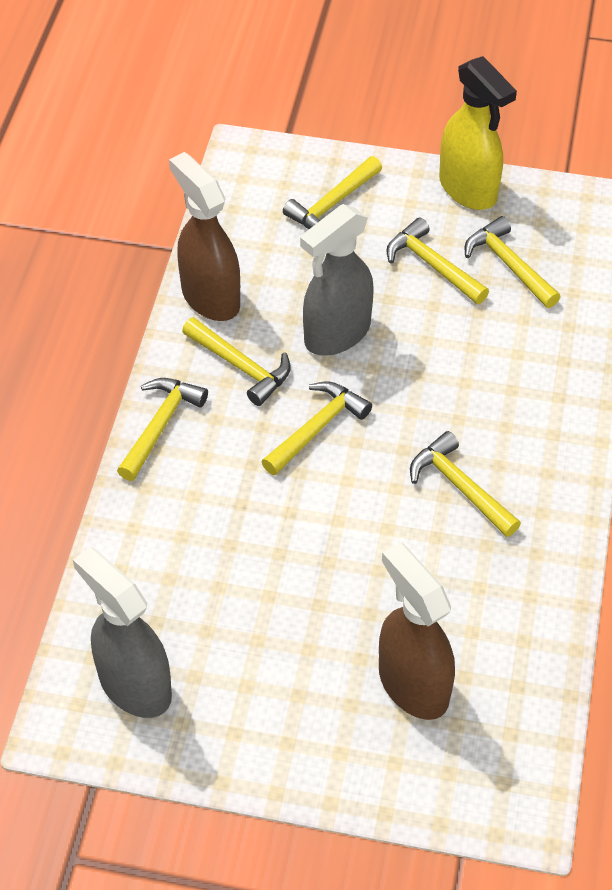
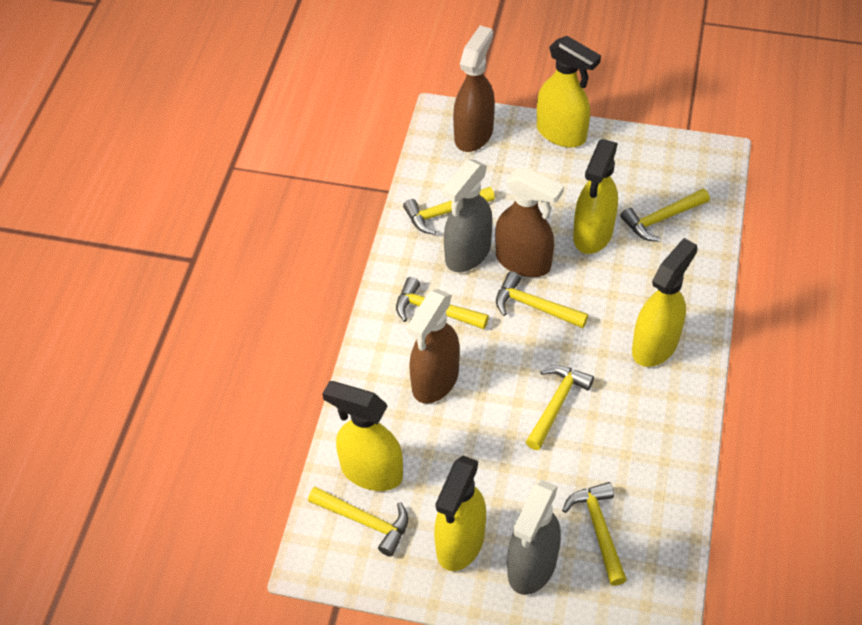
brown spray bottle: [169,152,240,321] [379,543,455,720] = 2 -> [407,289,460,404] [453,25,495,152] [495,167,564,277] = 3
yellow spray bottle: [439,56,517,210] = 1 -> [323,381,403,491] [434,456,486,571] [537,36,601,148] [573,139,618,254] [632,238,698,367] = 5

